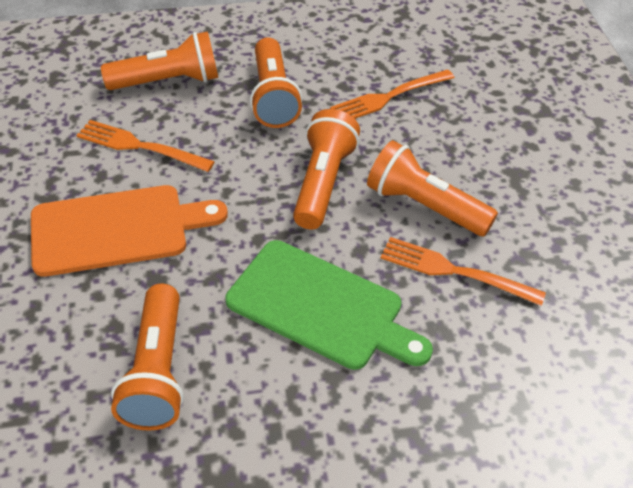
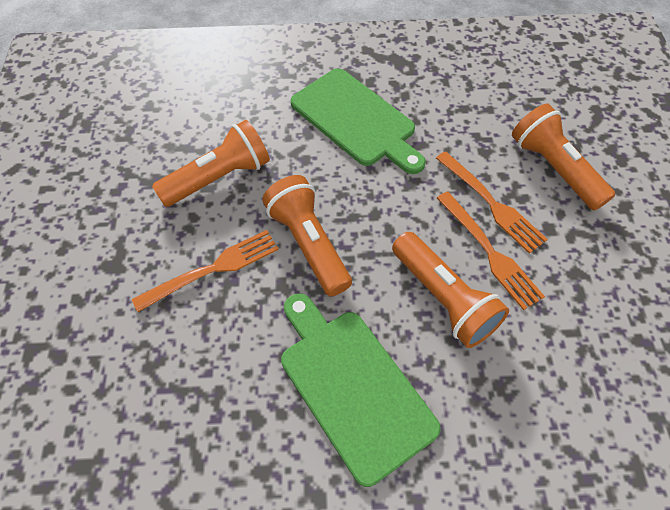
green cutting board: [226,240,433,370] = 1 -> [281,294,441,487] [290,68,426,174] = 2
orange cutting board: [31,185,228,277] = 1 -> none = 0
orange flashlight: [101,31,218,90] [111,283,184,431] [250,37,302,128] [293,109,360,229] [367,140,498,236] = 5 -> [152,120,270,207] [262,175,352,296] [392,232,509,348] [512,103,615,211] = 4

